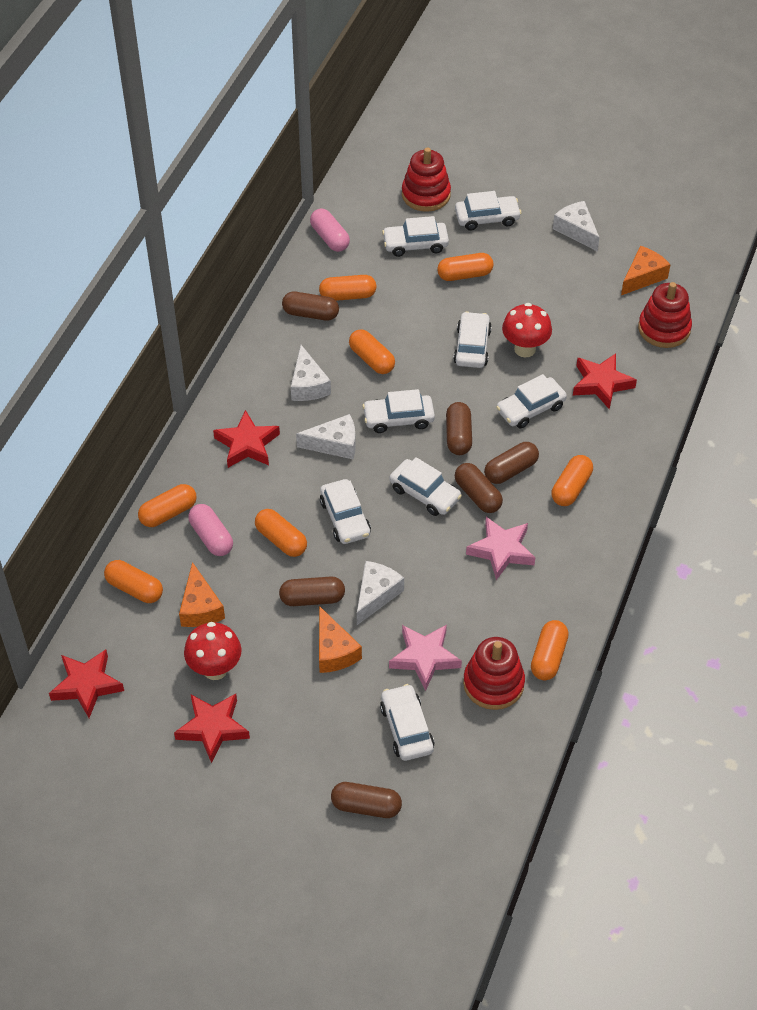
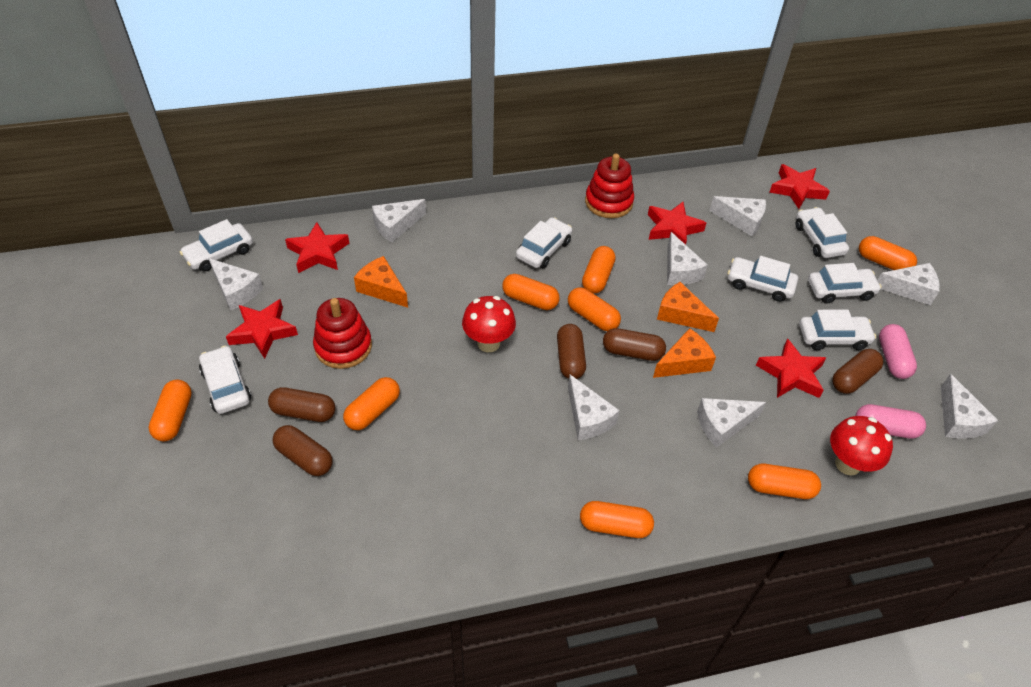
brown capsule: [279,576,345,606] [282,292,339,321] [331,782,402,818] [446,402,472,455] [455,463,503,513] [484,442,539,484] = 6 -> [268,387,335,422] [273,425,332,476] [557,324,586,379] [603,328,666,361] [832,349,883,394] = 5
pink star: [389,625,462,691] [466,517,535,580] = 2 -> none = 0
red stacking toy: [402,148,451,212] [463,637,525,710] [638,282,692,348] = 3 -> [313,298,372,369] [585,154,634,218] = 2
red star: [49,649,124,718] [174,694,250,763] [213,410,280,468] [573,353,637,409] = 4 -> [226,299,298,359] [285,222,350,273] [648,202,706,245] [756,338,826,398] [769,164,830,209] = 5
white car: [320,479,371,544] [362,389,435,433] [380,684,434,761] [382,216,449,257] [390,457,462,516] [453,311,492,368] [455,191,521,231] [496,374,567,428] = 8 -> [180,219,253,272] [199,346,252,414] [516,218,572,268] [728,256,798,302] [796,207,849,258] [799,310,876,350] [808,263,882,304] = 7
white cheese: [291,345,331,401] [296,414,356,459] [357,561,404,625] [553,201,600,252] = 4 -> [208,258,263,310] [372,199,426,243] [568,375,620,440] [667,232,708,285] [697,398,766,448] [710,196,766,236] [877,263,940,305] [941,374,998,439] = 8

